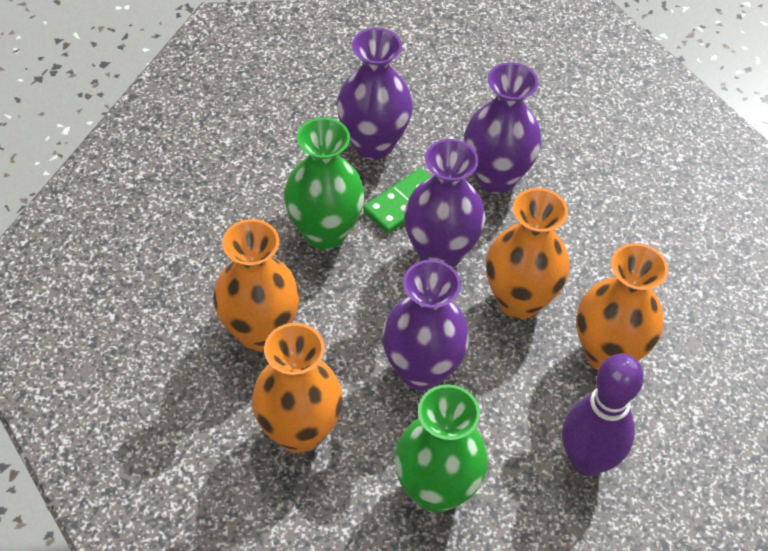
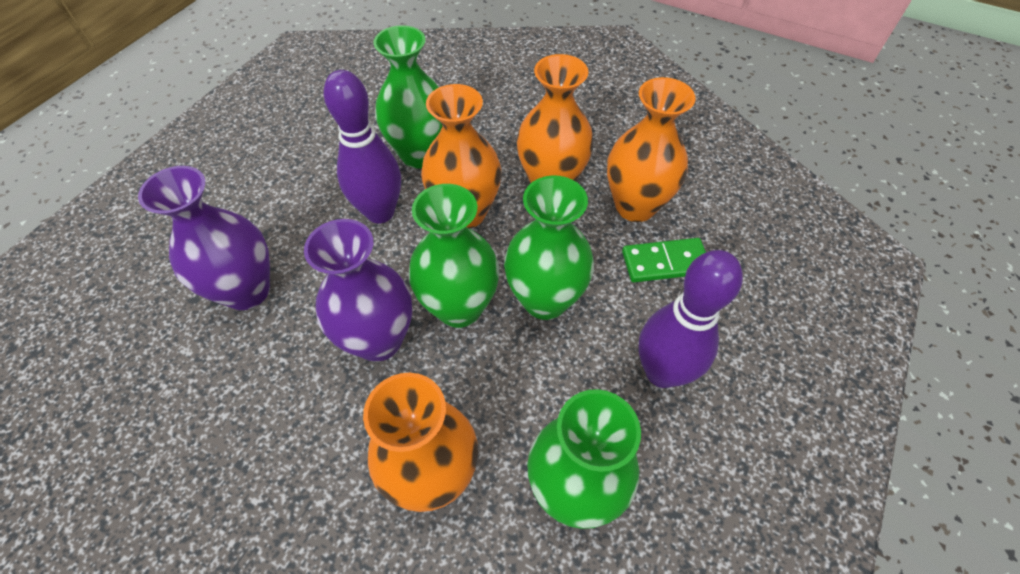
green vase: [284,117,365,250] [394,384,488,513] = 2 -> [373,25,442,169] [408,184,499,328] [504,175,594,320] [527,389,641,529] = 4
purple bowling pin: [562,354,644,476] = 1 -> [323,70,401,223] [639,250,743,388] = 2
purple vase: [337,28,413,160] [382,260,470,391] [404,139,486,268] [464,62,542,194] = 4 -> [138,166,270,310] [304,219,412,362] = 2

